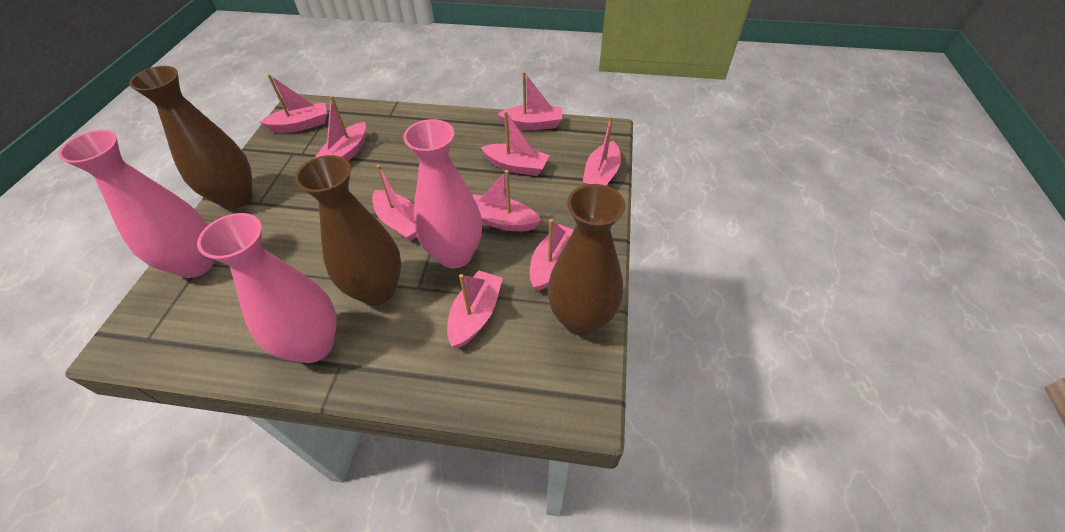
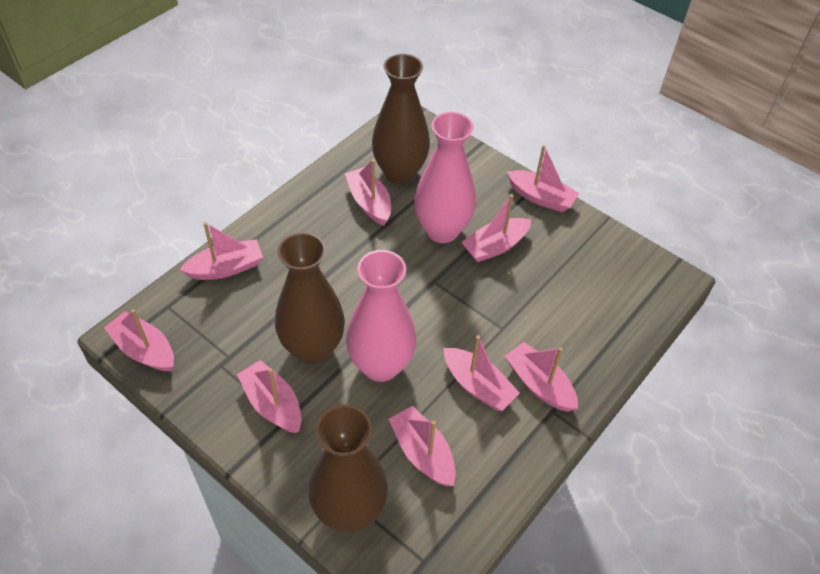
pink vase: [58,130,215,278] [197,213,336,363] [403,119,482,268] = 3 -> [346,250,416,382] [414,112,476,243] = 2

